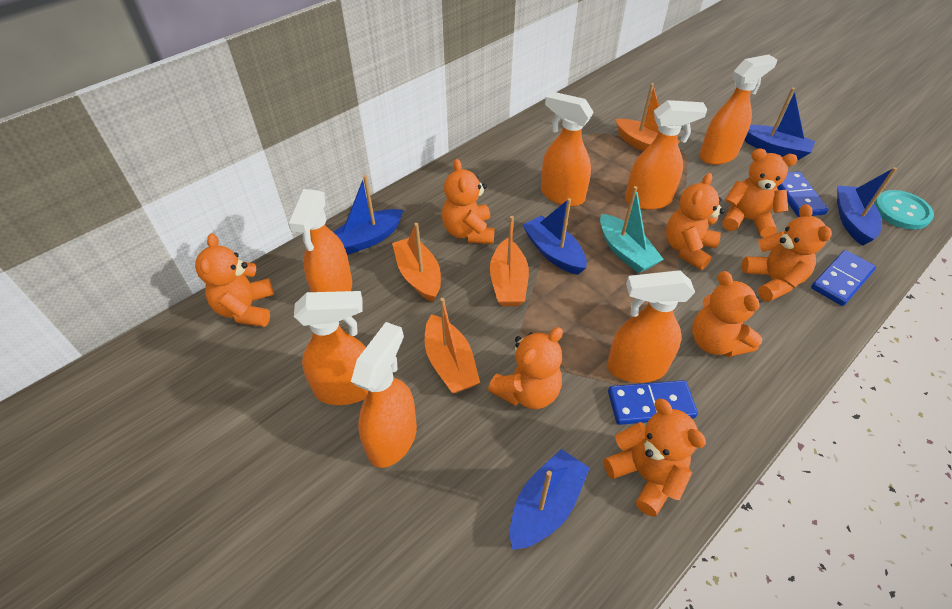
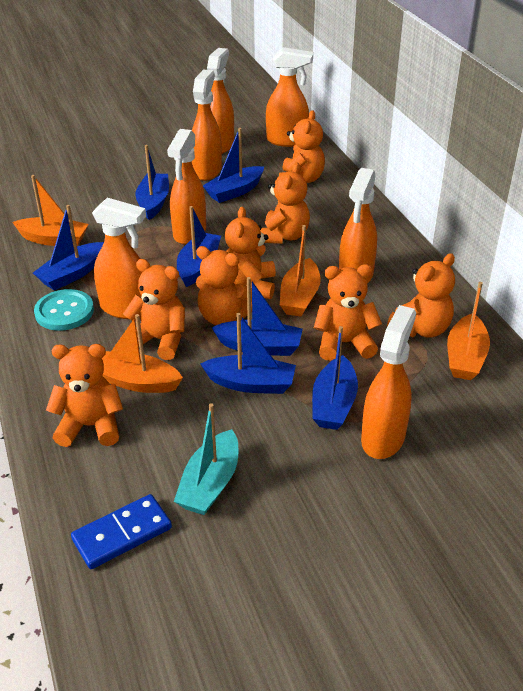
blue boat: [333,175,403,255] [510,449,590,550] [523,198,587,275] [744,87,815,160] [837,167,897,246] = 5 -> [33,205,104,291] [135,145,169,220] [177,206,221,287] [200,313,296,394] [203,128,264,203] [212,277,303,356] [312,326,358,430] = 7
blue domino: [608,380,698,425] [777,171,829,217] [811,250,876,306] = 3 -> [71,494,172,569] = 1

